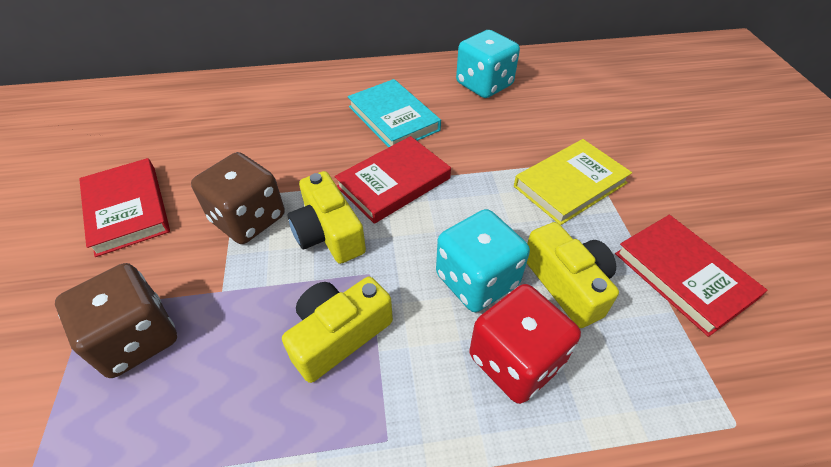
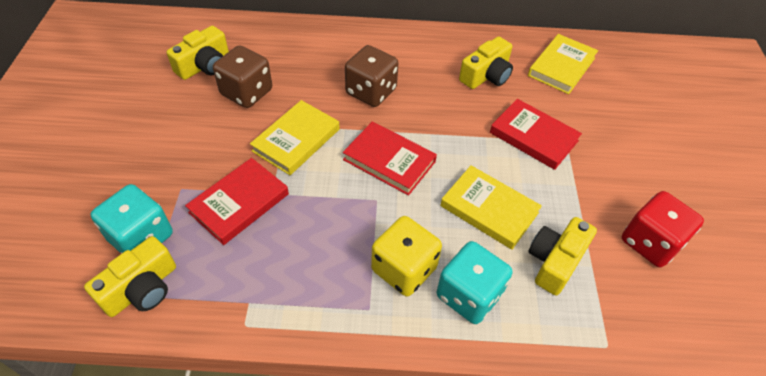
turquoise book: [348,79,441,147] = 1 -> none = 0
yellow book: [514,139,632,225] = 1 -> [250,100,340,175] [440,165,542,249] [528,34,598,94] = 3
yellow camera: [282,277,393,383] [287,171,366,264] [527,222,619,328] = 3 -> [84,236,176,317] [166,26,229,80] [459,36,513,89] [529,217,597,296] = 4
yellow dice: none = 0 -> [371,216,442,297] = 1

